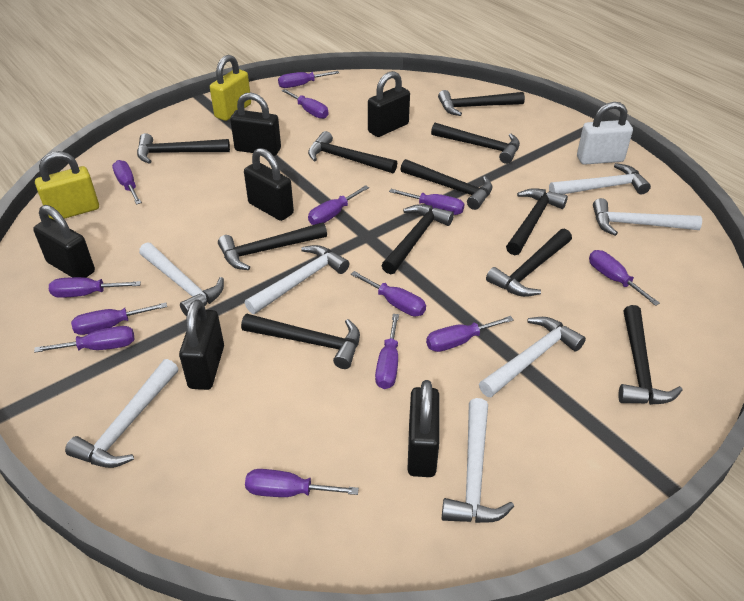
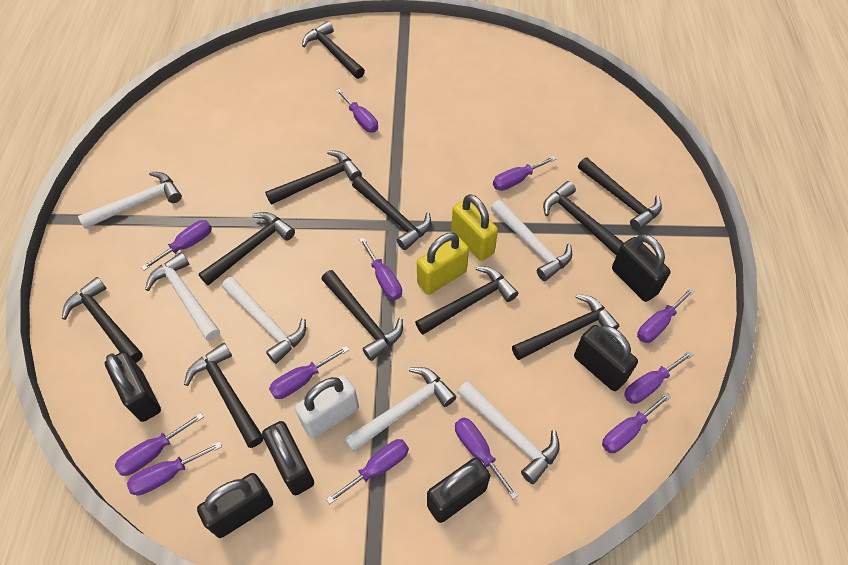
purple screwdriver: [34,326,134,353] [49,277,141,298] [71,302,167,335] [112,160,142,204] [245,469,359,497] [278,71,339,88] [282,89,329,119] [308,185,369,225] [350,271,426,316] [375,314,399,389] [389,189,464,215] [426,316,514,352] [589,250,660,306] = 13 -> [115,412,203,476] [127,441,222,495] [141,220,212,271] [269,346,349,399] [326,439,409,504] [336,89,378,133] [359,237,402,300] [455,418,518,499] [493,156,556,191] [602,392,671,453] [624,351,694,404] [637,288,695,343] = 12
white hammer: [65,359,179,468] [139,242,224,316] [245,245,349,314] [442,398,514,523] [479,317,586,397] [549,163,651,195] [593,198,702,236] = 7 -> [78,172,182,229] [145,252,220,341] [222,277,306,364] [344,367,456,452] [457,381,560,484] [491,200,572,281] = 6

